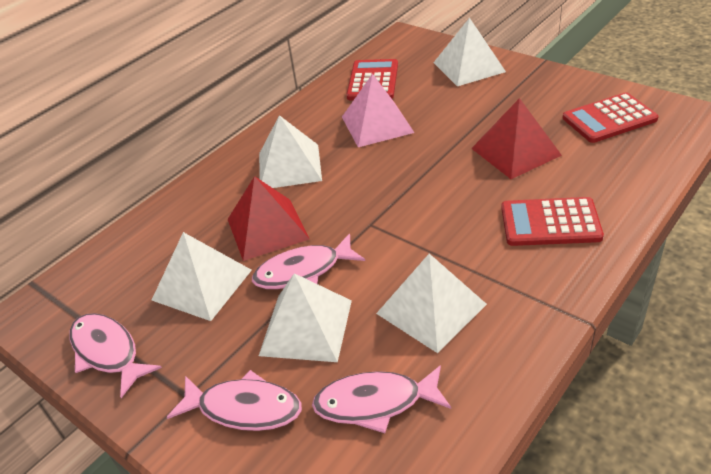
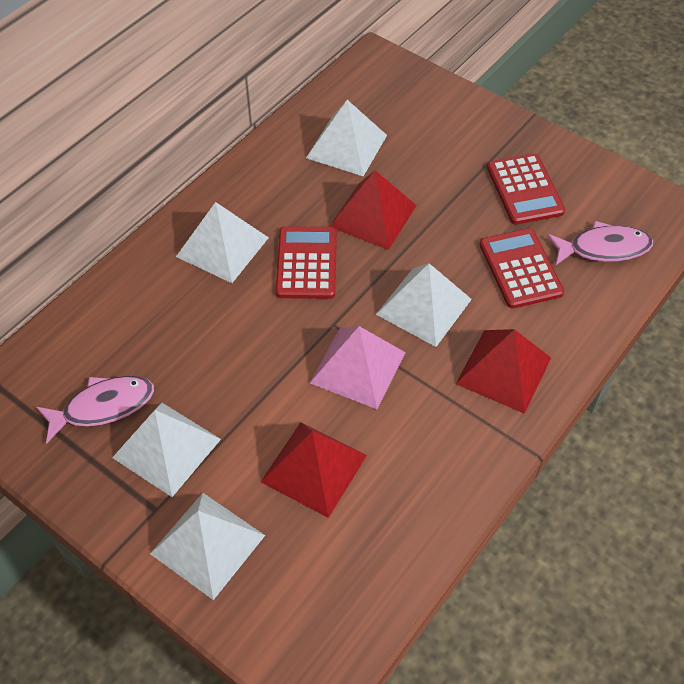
pink fish: [69,313,162,398] [167,370,302,431] [252,233,365,289] [312,365,451,433] = 4 -> [36,376,154,443] [547,221,653,265] = 2
red pyramid: [228,176,309,261] [471,98,562,179] = 2 -> [261,422,367,518] [329,170,417,250] [456,329,551,414] = 3

